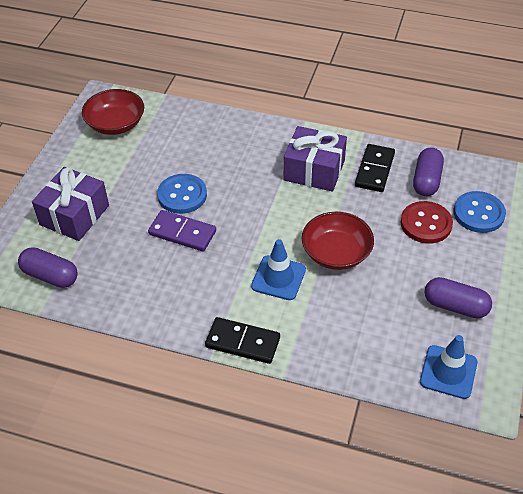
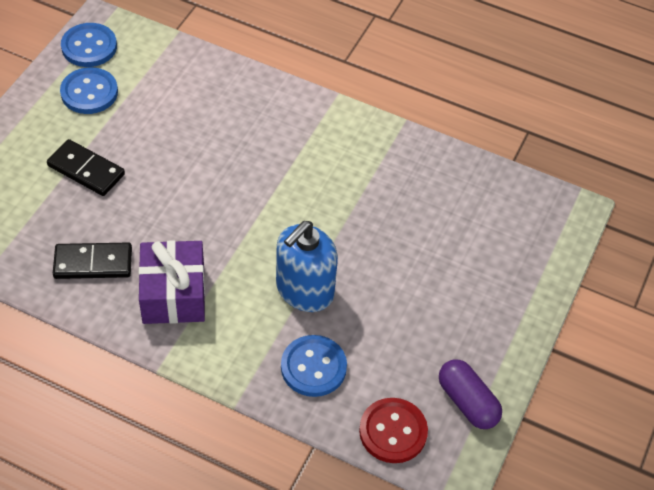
blue button: [157,174,207,214] [453,191,506,233] = 2 -> [60,67,118,114] [61,23,117,67] [281,335,347,397] = 3
blue soap dispenser: none = 0 -> [276,221,338,312] = 1
blue traffic cone: [251,239,306,300] [420,335,477,399] = 2 -> none = 0
purple capsule: [18,247,78,288] [413,148,444,196] [425,277,492,318] = 3 -> [439,359,502,429] = 1
purple domino: [148,210,216,252] = 1 -> none = 0
purple gift: [32,167,109,241] [284,126,347,192] = 2 -> [139,240,205,324] = 1
red bowl: [82,89,144,135] [302,212,374,270] = 2 -> none = 0

